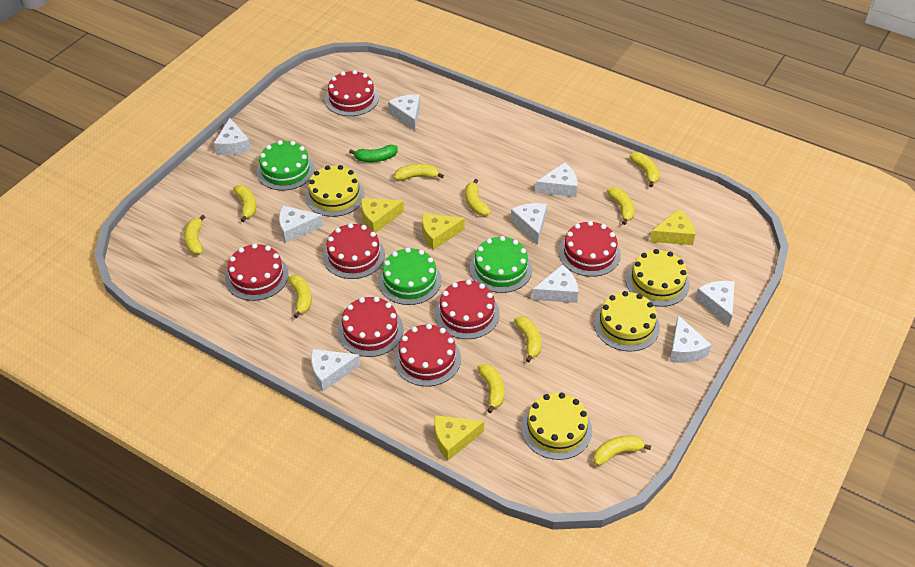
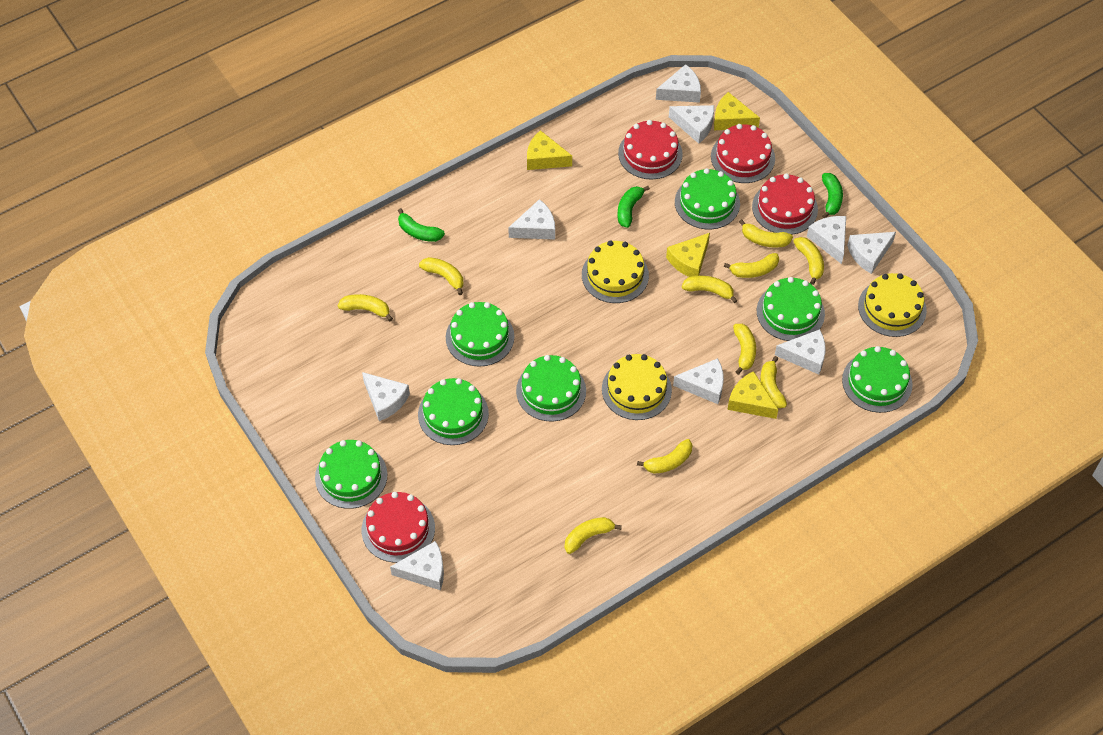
green banana: [349,145,397,162] = 1 -> [398,208,445,242] [618,186,650,228] [822,173,843,218] = 3
green cake: [257,140,315,191] [378,247,442,305] [470,236,532,293] = 3 -> [315,440,387,509] [418,378,489,445] [446,302,514,367] [516,355,586,422] [675,168,740,229] [757,277,825,341] [842,346,913,413] = 7
red cake: [225,243,289,301] [323,223,385,279] [325,70,379,116] [338,297,404,357] [394,324,461,386] [435,280,500,339] [559,221,621,277] = 7 -> [362,492,435,563] [618,120,683,180] [711,124,775,183] [752,174,818,235] = 4
yellow cake: [305,165,364,217] [521,393,592,460] [594,291,660,352] [626,249,690,307] = 4 -> [582,240,649,303] [602,354,672,420] [858,273,927,337] = 3

